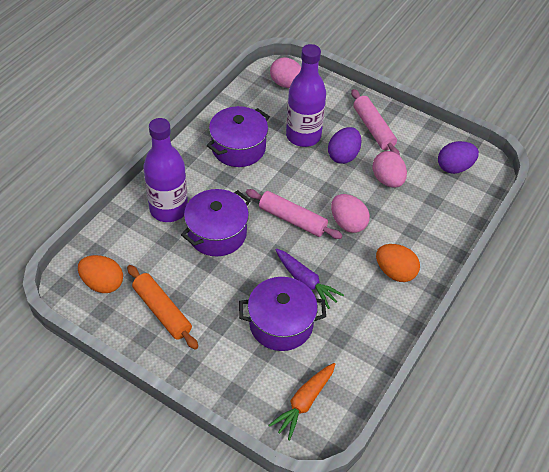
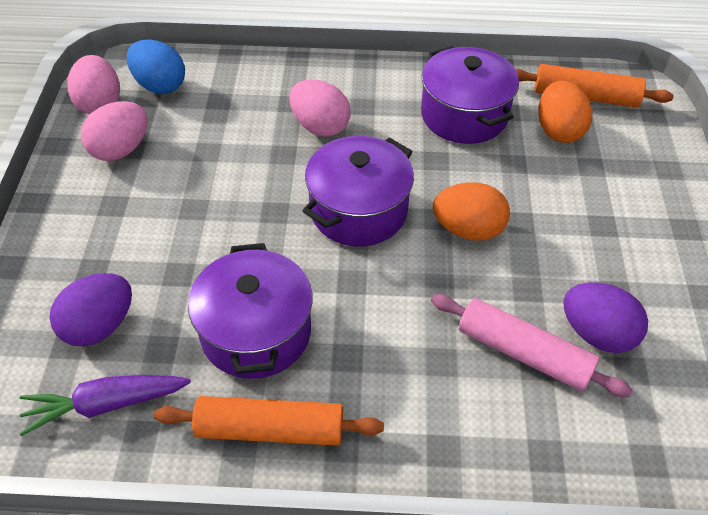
blue egg: none = 0 -> [127,39,185,94] = 1
orange carrot: [269,363,335,440] = 1 -> none = 0
orange rolling pin: [127,265,198,350] = 1 -> [154,396,384,446] [516,64,674,108] = 2
pink rolling pin: [246,189,343,239] [351,89,400,156] = 2 -> [431,294,633,397] = 1
purple bottle: [143,118,188,222] [286,44,326,147] = 2 -> none = 0

